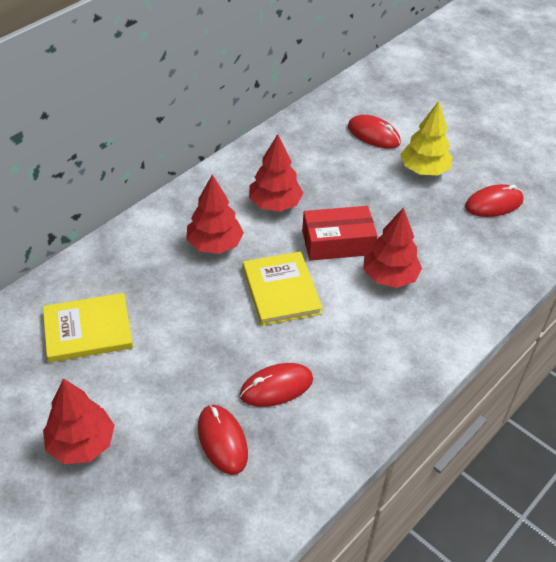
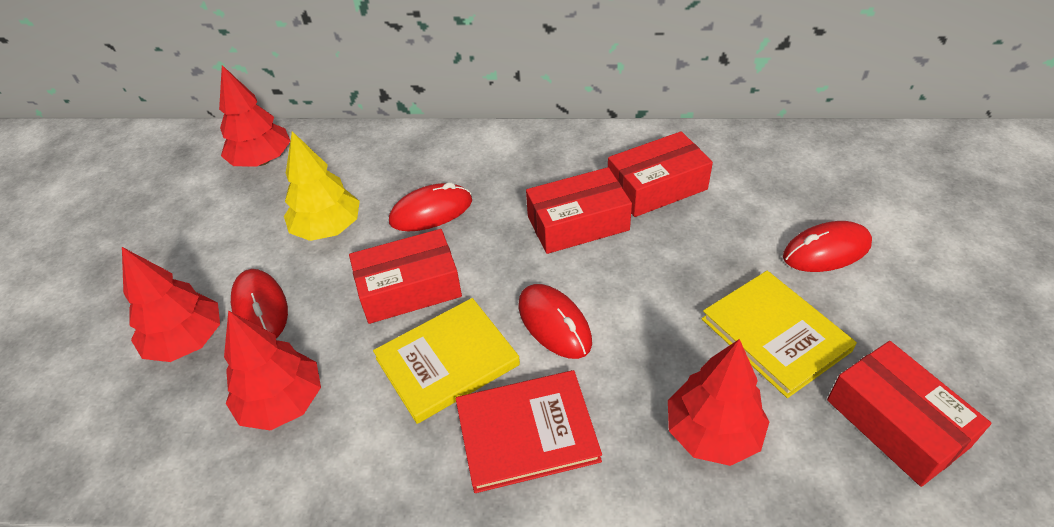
red book: none = 0 -> [456,370,602,493] = 1
red box: [302,206,378,261] = 1 -> [349,229,462,324] [526,167,632,254] [608,131,713,217] [827,341,991,487] = 4

